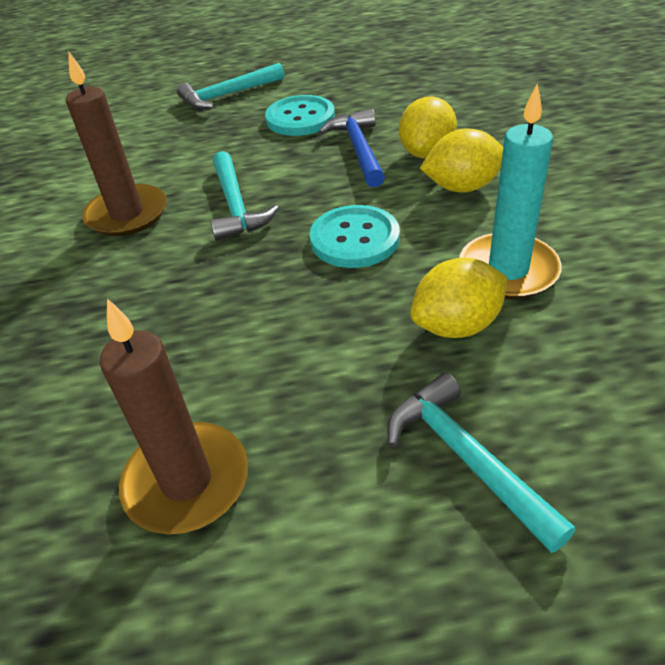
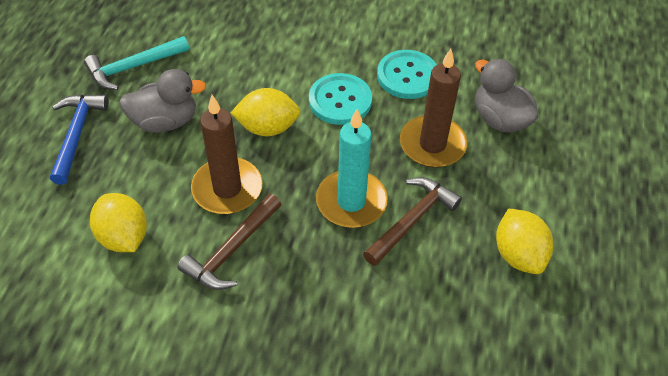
brown hammer: none = 0 -> [178,194,281,290] [363,177,462,266] = 2
grey duck: none = 0 -> [119,69,206,133] [475,59,538,133] = 2
turquoise hammer: [177,63,284,110] [210,151,279,241] [387,373,576,553] = 3 -> [84,36,189,90] = 1

